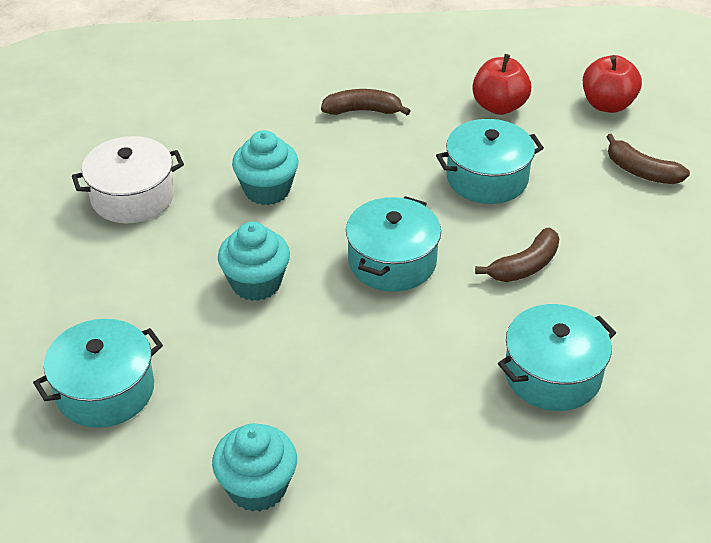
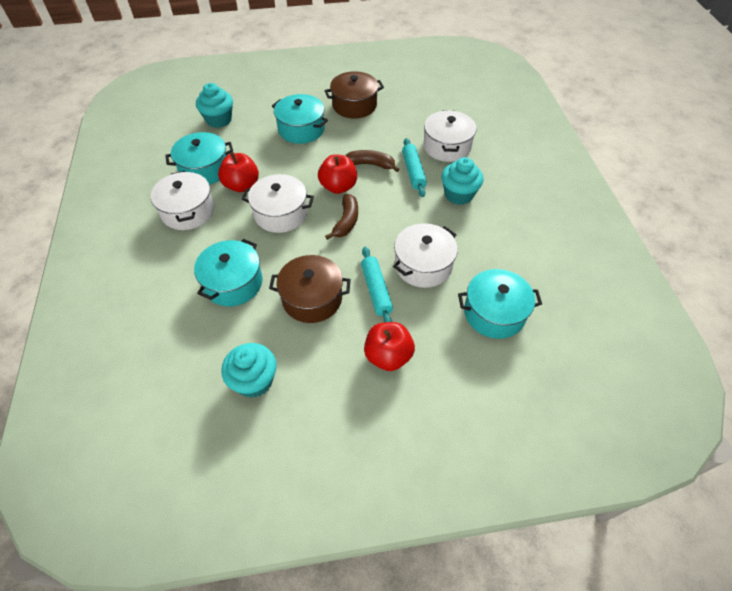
brown banana: [321,89,411,116] [475,228,559,282] [606,134,690,184] = 3 -> [325,194,358,240] [345,150,400,172] = 2
brown pot: none = 0 -> [269,255,351,323] [325,71,384,118] = 2
red apple: [472,54,531,115] [583,55,642,113] = 2 -> [218,152,259,192] [318,154,357,194] [364,322,415,371] = 3
turquoise rolling pin: none = 0 -> [361,247,393,322] [402,138,427,197] = 2
white pot: [72,136,184,223] = 1 -> [151,171,214,230] [242,174,314,233] [393,223,458,288] [423,110,476,162] = 4

